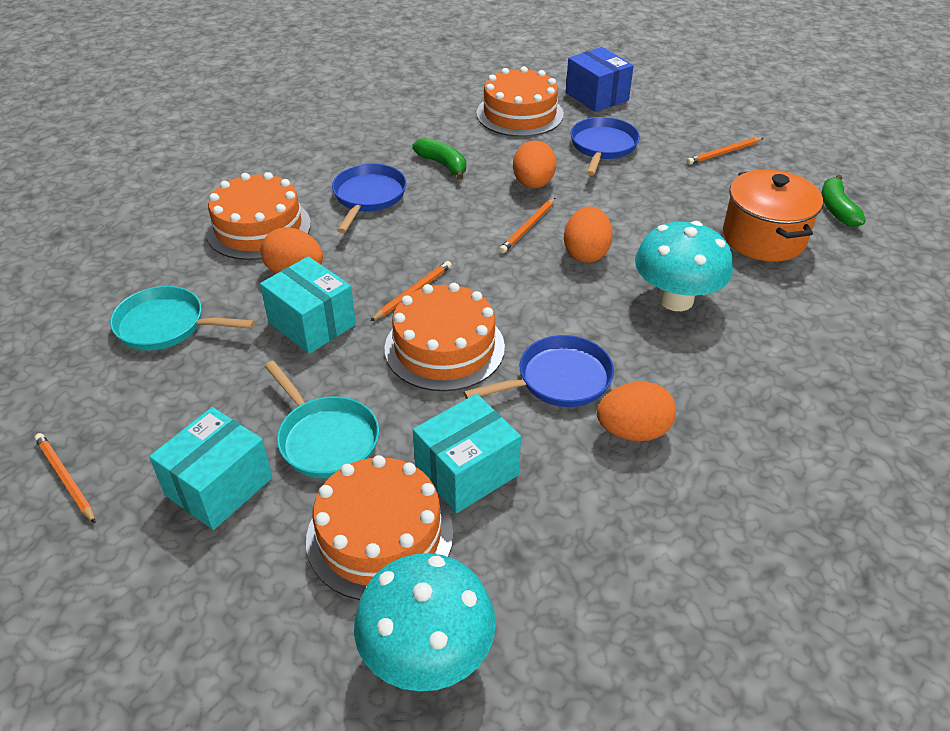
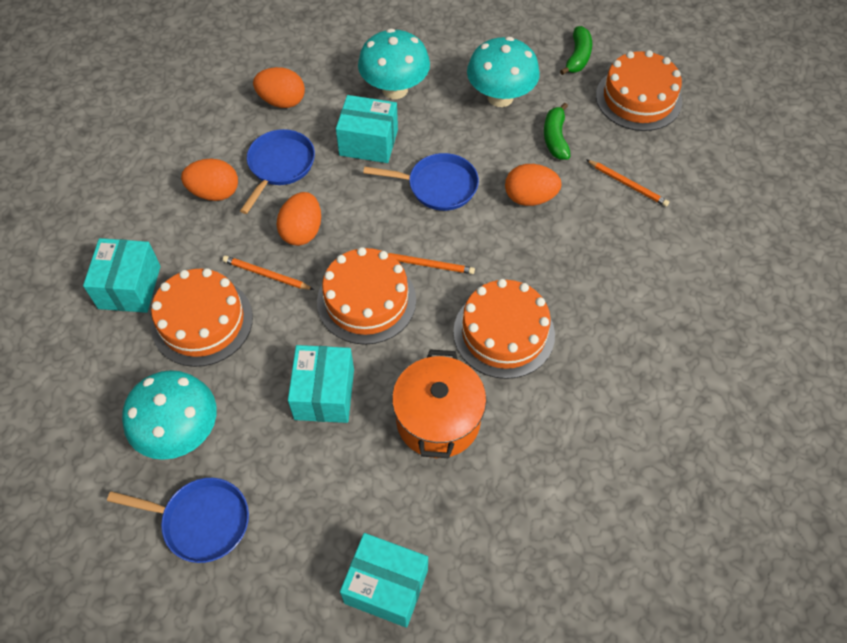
blue box: [566,47,634,112] = 1 -> none = 0
orange pencil: [34,433,96,524] [370,261,452,321] [499,198,555,253] [687,137,763,165] = 4 -> [223,256,314,290] [388,253,475,274] [587,160,669,207] = 3
turquoise box: [149,407,272,530] [260,256,356,354] [413,394,521,513] = 3 -> [83,238,161,313] [288,345,354,423] [336,95,398,163] [340,533,428,628] = 4
turquoise mushroom: [354,553,496,691] [635,221,733,311] = 2 -> [122,370,217,460] [358,28,430,99] [467,37,540,107] = 3
turquoise pan: [110,286,255,351] [265,361,379,478] = 2 -> none = 0

